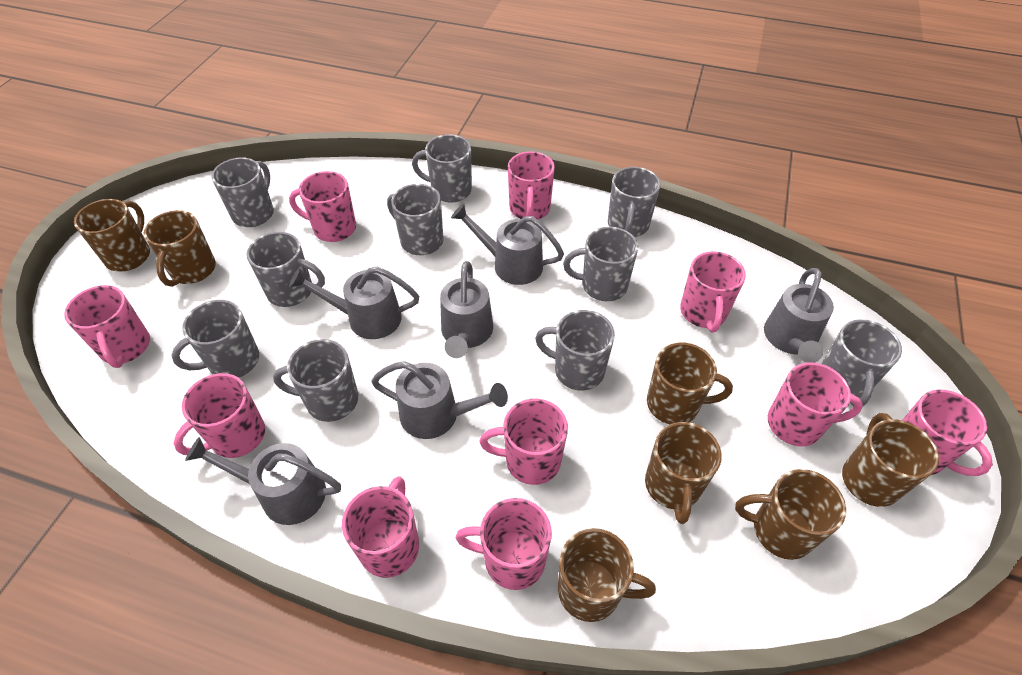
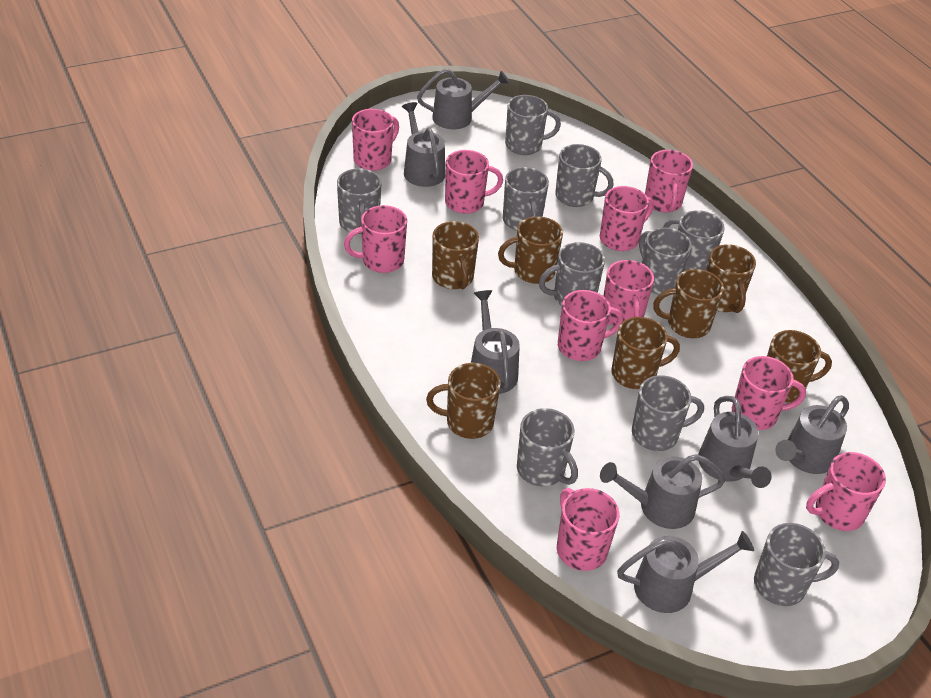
grey watering can: [185,437,341,525] [289,267,419,339] [371,361,508,439] [440,261,493,358] [451,203,564,285] [764,268,834,363] = 6 -> [402,102,445,187] [417,69,510,129] [471,290,520,394] [600,454,725,529] [617,531,754,613] [698,396,772,488] [775,395,849,474] = 7

